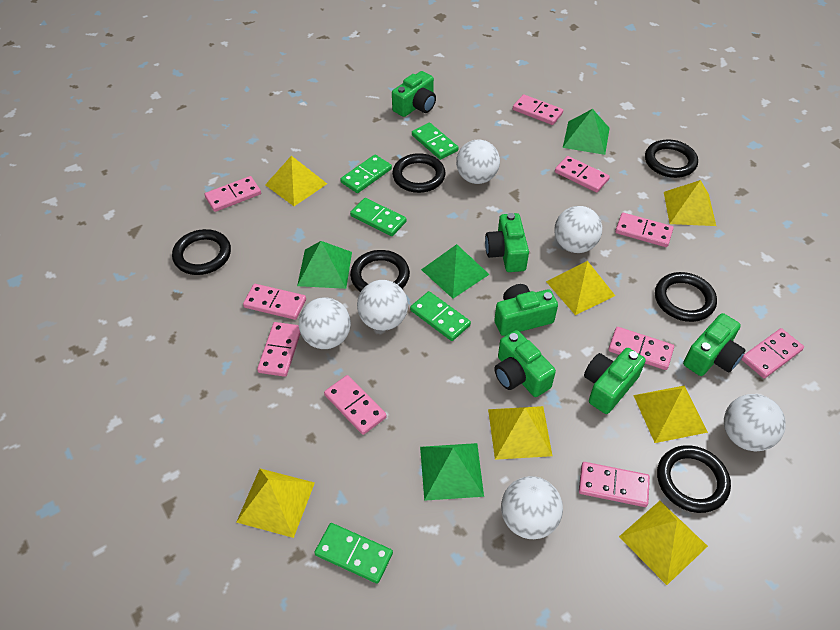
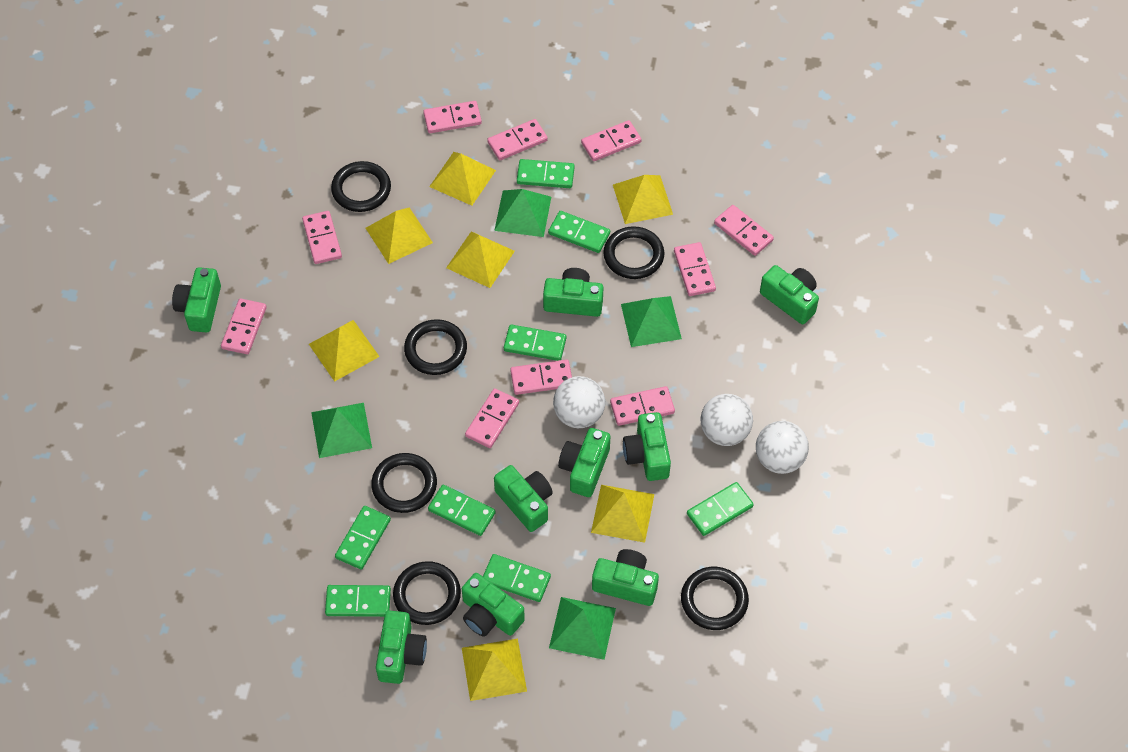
green camera: [392,71,436,117] [485,213,529,272] [494,284,558,336] [494,330,556,397] [584,348,646,414] [683,313,745,376] = 6 -> [172,267,221,333] [376,611,427,684] [462,573,525,637] [494,465,553,532] [543,268,603,317] [558,428,610,497] [592,549,659,606] [623,412,671,481] [760,265,819,324] = 9
green domino: [314,523,393,584] [340,155,392,193] [350,198,407,236] [410,291,471,341] [412,123,458,160] = 5 -> [325,585,391,617] [335,506,391,570] [428,485,496,536] [483,554,551,602] [504,324,566,361] [517,159,575,188] [548,211,610,253] [687,482,754,536] = 8
white ball: [298,298,351,349] [357,280,408,331] [456,139,500,184] [501,476,563,539] [554,206,602,253] [724,394,786,451] = 6 -> [553,376,605,428] [701,394,753,446] [756,421,809,474] = 3

